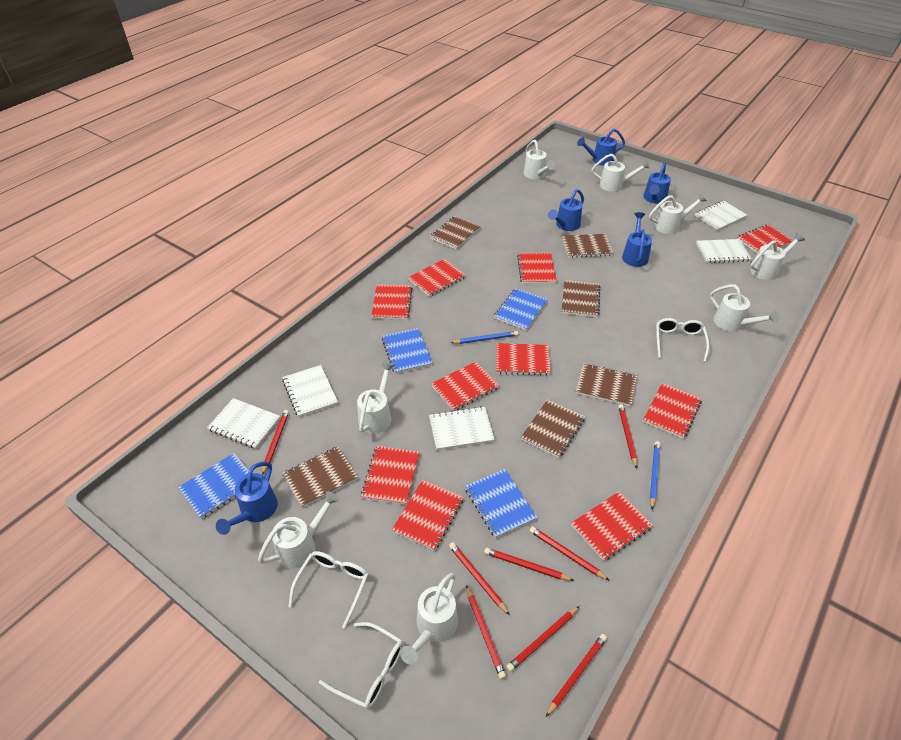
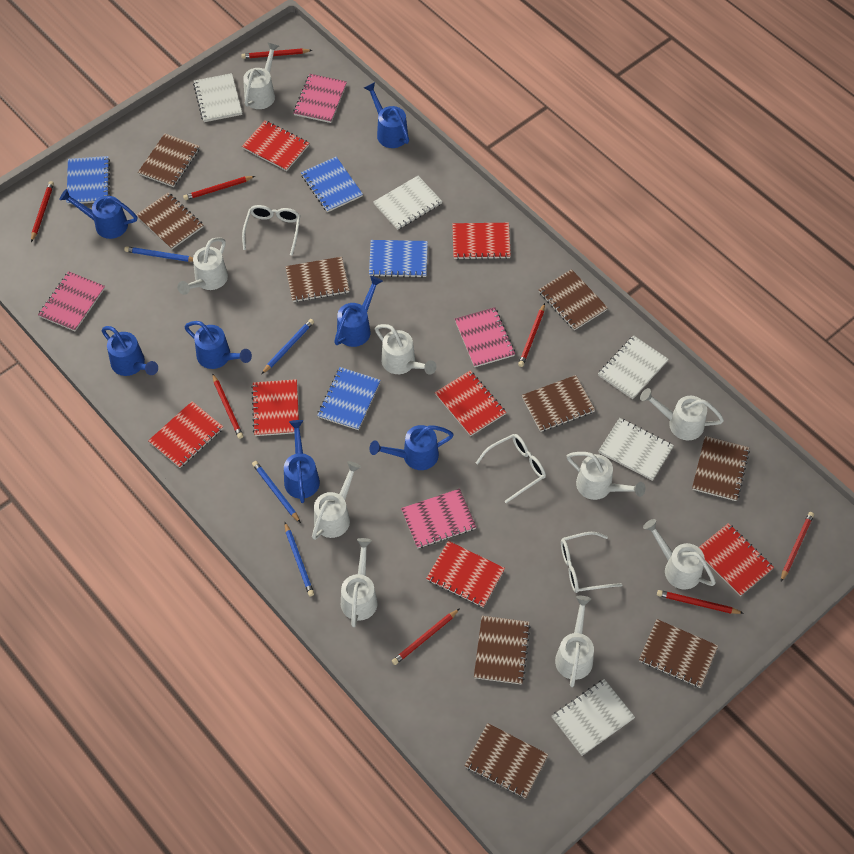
blue pencil: [451,331,518,344] [650,441,660,509] = 2 -> [124,246,193,262] [252,461,301,523] [262,319,314,374] [284,523,314,596] = 4
blue watering can: [216,462,278,535] [548,189,584,231] [577,128,625,166] [622,212,652,267] [643,163,671,204] = 5 -> [59,189,137,239] [102,326,158,376] [184,321,252,369] [284,420,320,503] [334,276,383,347] [364,82,409,148] [369,425,454,470] = 7
brown notebook: [282,446,358,508] [430,216,480,249] [521,399,585,458] [562,280,600,317] [563,234,613,258] [576,363,637,406] = 6 -> [136,193,203,250] [138,133,200,187] [285,257,350,302] [465,723,548,799] [474,616,531,685] [522,375,595,432] [539,269,608,330] [639,619,718,688] [692,436,750,501] = 9
pink notebook: none = 0 -> [38,271,105,331] [293,74,347,123] [401,489,476,549] [455,307,515,367] = 4
red notebook: [361,446,419,505] [371,284,413,320] [392,480,464,551] [408,259,466,297] [431,362,499,411] [496,343,551,375] [517,253,557,284] [571,491,653,561] [643,383,702,439] [737,224,793,254] = 10 -> [148,401,223,468] [242,120,309,171] [251,379,299,436] [426,541,505,608] [435,370,506,436] [452,223,511,259] [699,523,774,596] = 7
white watering can: [258,491,339,568] [357,363,394,434] [400,573,458,664] [524,140,556,179] [591,154,650,192] [649,193,707,234] [710,285,779,331] [750,233,805,280] = 8 -> [177,237,228,295] [243,42,279,109] [312,461,361,540] [341,538,378,627] [375,324,436,375] [555,596,594,687] [567,452,645,500] [640,388,724,440] [643,519,716,589] = 9

